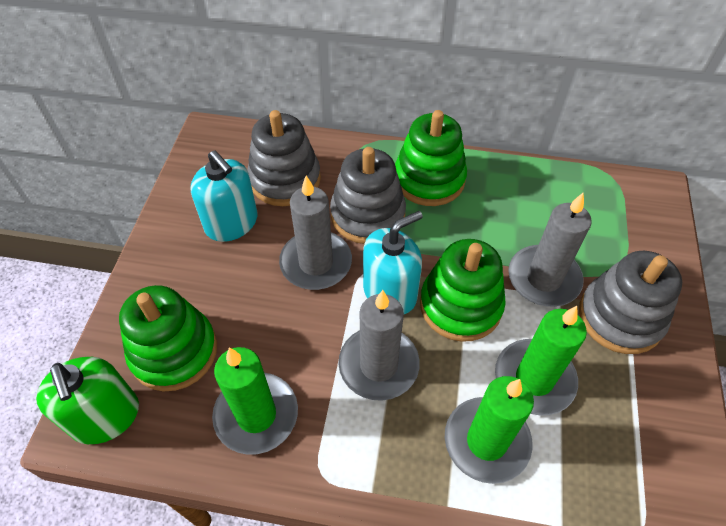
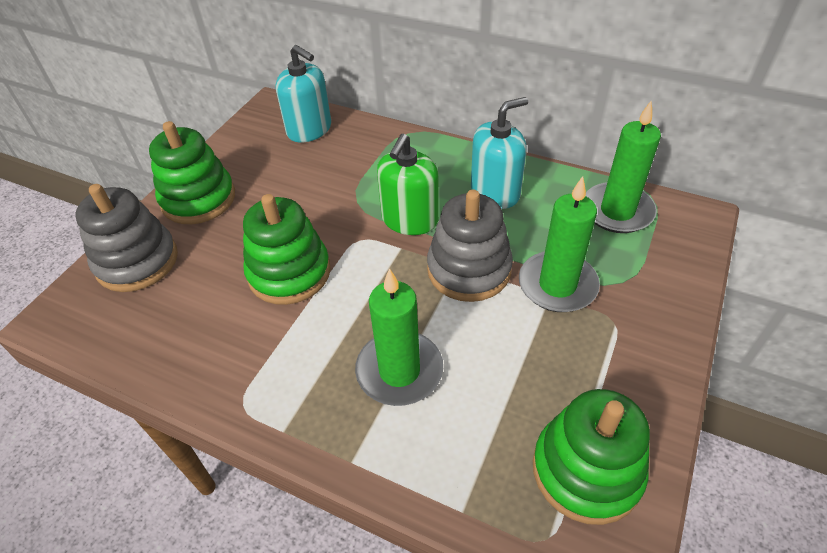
grey candle: [279,175,352,290] [338,290,420,401] [508,193,592,307] = 3 -> none = 0
grey stacking toy: [247,110,321,206] [330,147,406,244] [579,251,682,354] = 3 -> [76,184,178,292] [427,190,513,302] = 2

